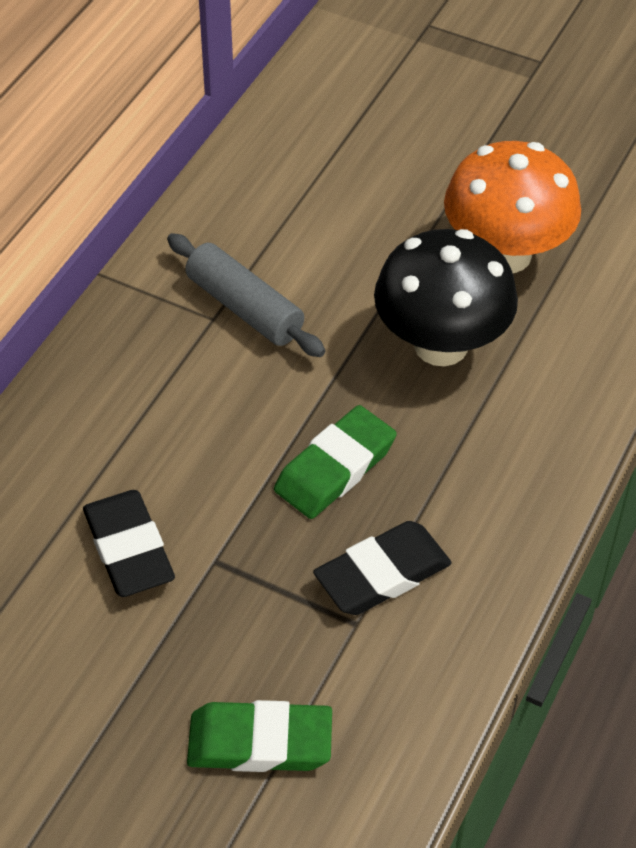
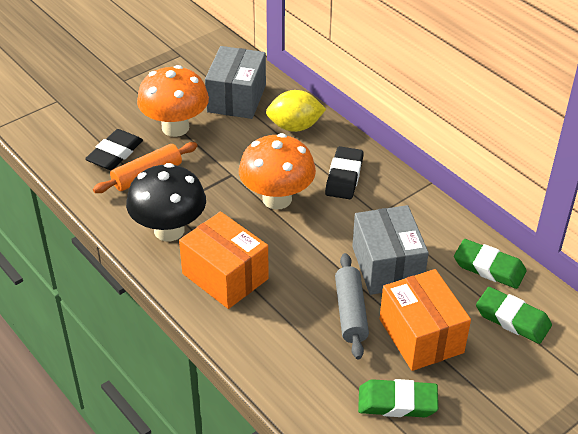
green eraser: [187,700,332,772] [274,405,397,519] = 2 -> [358,379,438,417] [454,239,527,289] [476,287,552,344] = 3
grey box: none = 0 -> [205,46,266,119] [352,205,429,295] = 2
orange box: none = 0 -> [179,212,269,309] [380,269,471,371] = 2
orange mushroom: [444,141,581,273] = 1 -> [137,65,209,137] [239,133,316,210] = 2
orange rolling pin: none = 0 -> [93,142,197,193] = 1
yellow lemon: none = 0 -> [266,90,326,132] = 1

